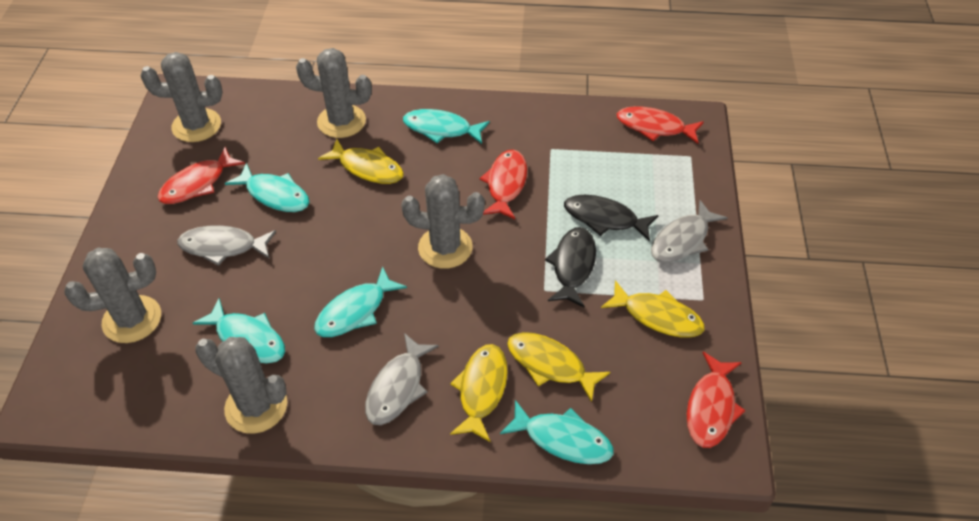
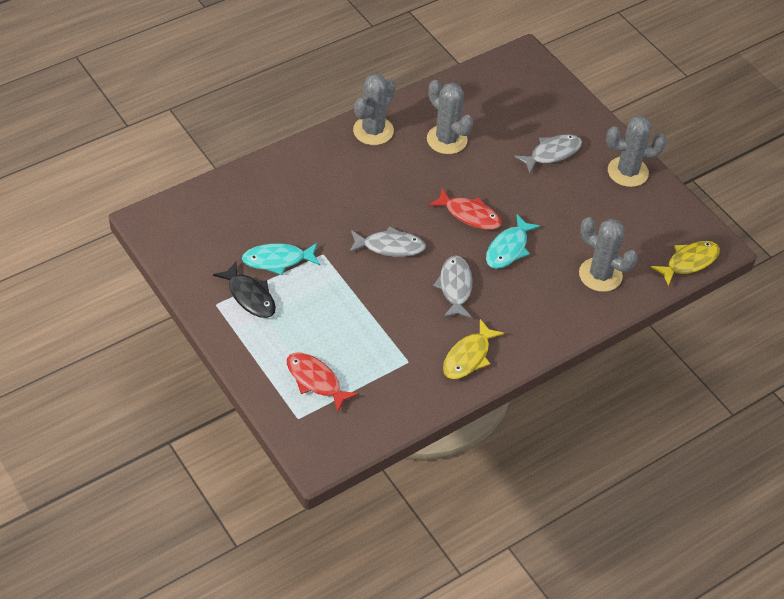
black fish: [545,227,596,307] [564,195,659,242] = 2 -> [213,262,276,318] = 1
grey cactus: [64,248,161,343] [141,52,223,142] [195,337,287,434] [296,48,372,138] [401,174,485,269] = 5 -> [353,74,396,145] [427,80,473,154] [579,217,637,292] [606,115,667,187] = 4
red fish: [157,147,245,204] [480,150,527,219] [617,106,704,144] [687,352,746,448] = 4 -> [287,353,359,413] [429,188,502,230] = 2
turquoise fish: [193,298,285,363] [225,163,310,212] [314,267,407,337] [403,109,490,144] [500,400,614,464] = 5 -> [242,243,320,275] [486,214,541,269] = 2
yellow fish: [318,139,404,184] [450,344,508,442] [507,332,610,402] [601,280,705,337] = 4 -> [443,319,504,379] [650,241,720,286] = 2

